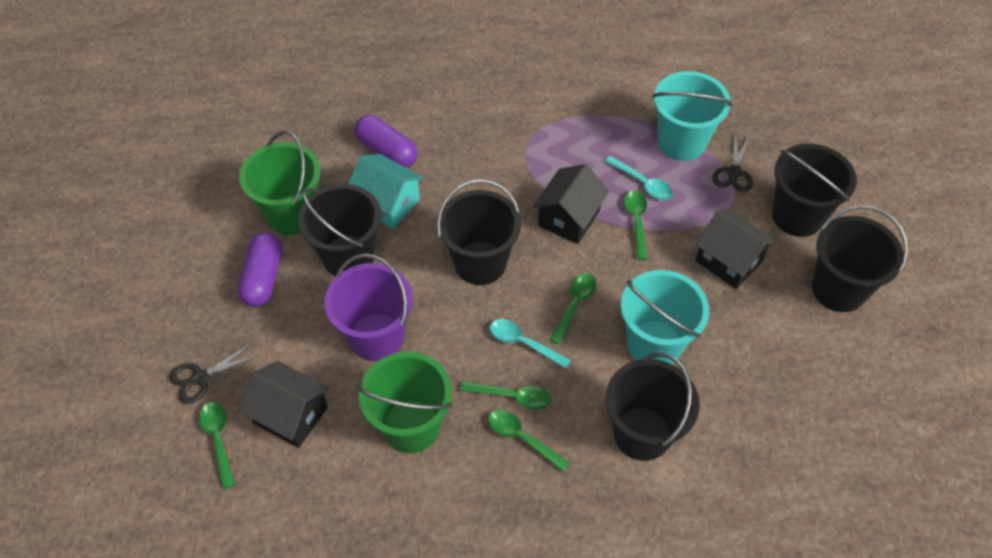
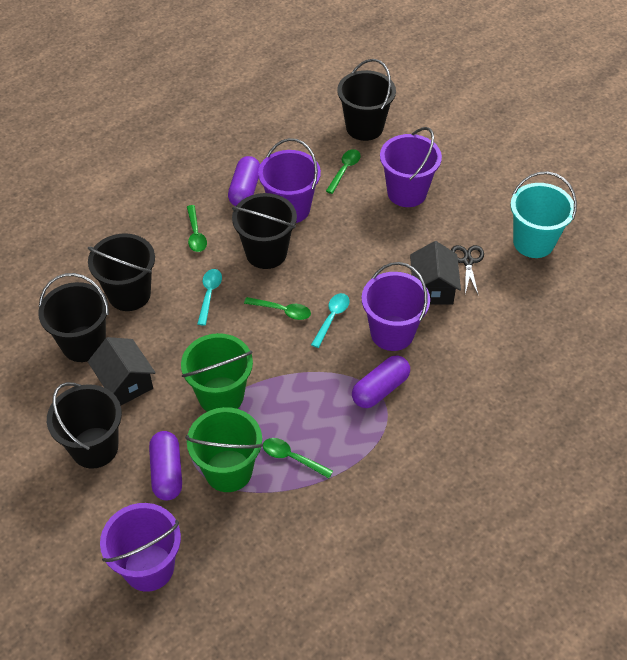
black house: [239,361,329,448] [533,164,609,244] [695,209,776,289] = 3 -> [88,337,156,406] [410,241,461,305] = 2
black scissors: [169,343,259,404] [712,135,753,192] = 2 -> [451,245,484,294] = 1
green spoon: [199,402,235,489] [460,381,551,410] [488,409,570,472] [550,273,597,345] [624,190,648,260] = 5 -> [187,205,207,252] [244,297,311,320] [263,438,333,478] [326,149,361,194] = 4
purple bucket: [324,253,413,361] = 1 -> [100,503,181,592] [258,138,321,223] [362,262,430,351] [380,127,442,207] = 4
purple capsule: [237,232,282,307] [354,115,417,168] = 2 -> [149,431,182,500] [228,156,260,206] [352,355,410,408] = 3
turquoise bucket: [621,270,709,364] [652,71,732,161] = 2 -> [510,172,577,258] = 1
turquoise house: [348,154,424,229] = 1 -> none = 0

